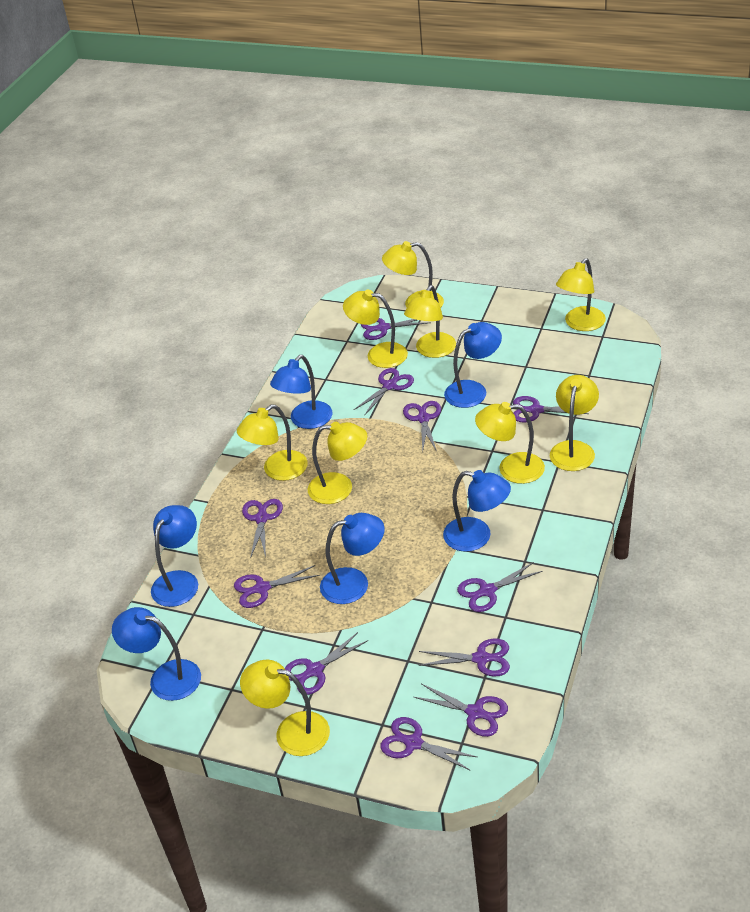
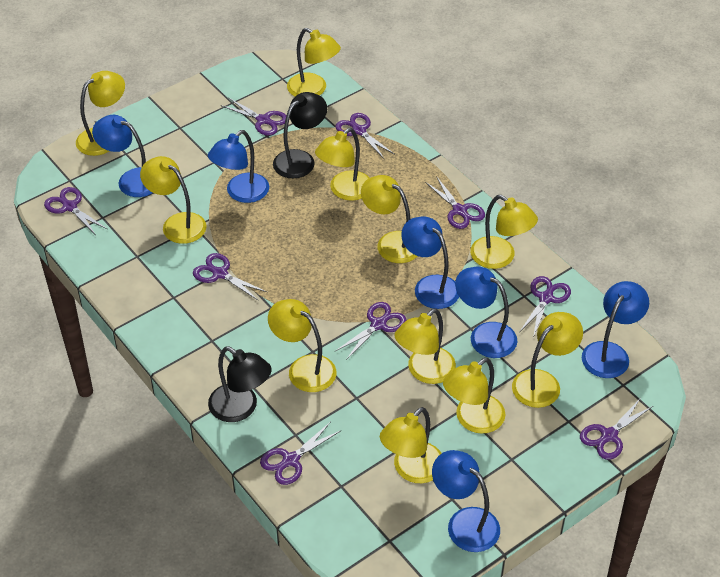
black lamp: none = 0 -> [208,346,272,422] [273,92,327,178] = 2
purple scissors: [234,565,320,608] [242,499,283,559] [285,632,368,695] [354,368,414,416] [361,318,431,340] [380,717,477,771] [403,401,441,452] [414,684,508,737] [419,638,510,677] [457,562,543,612] [513,396,589,423] = 11 -> [44,187,107,235] [193,253,267,301] [221,98,287,136] [260,422,342,485] [335,302,406,360] [336,113,394,159] [425,176,485,229] [520,276,571,338] [580,398,653,460] = 9
yellow lamp: [237,405,308,481] [240,660,330,756] [308,422,367,504] [343,290,408,368] [382,241,444,308] [404,285,456,358] [475,402,545,484] [550,375,599,471] [556,258,606,331] = 9 -> [76,71,125,156] [140,156,207,244] [268,299,336,392] [287,28,341,96] [315,128,370,201] [361,175,417,263] [380,407,442,483] [394,308,456,384] [443,357,505,434] [470,195,538,269] [512,312,583,408] = 11

